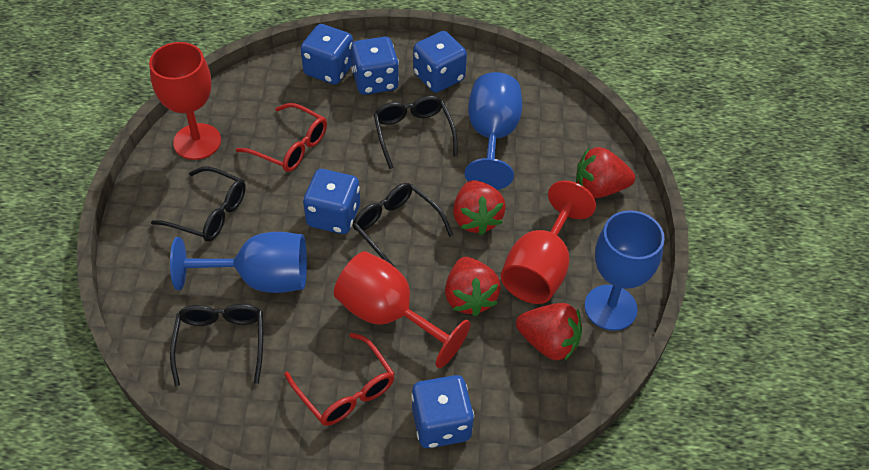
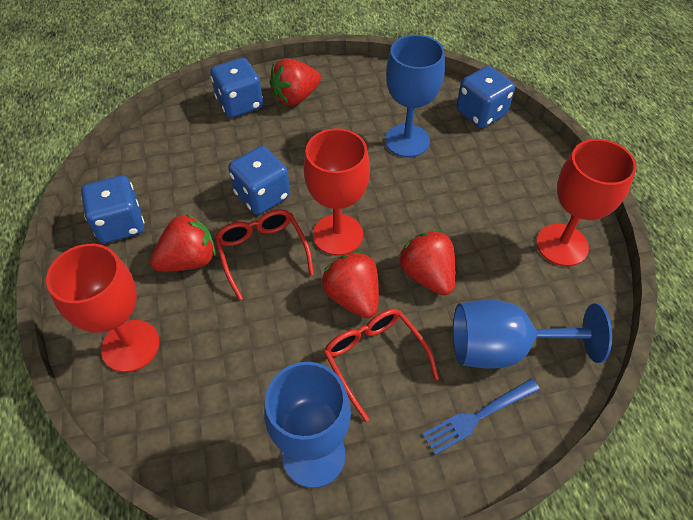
black glasses: [151,167,246,242] [170,304,263,386] [353,183,453,269] [373,96,458,169] = 4 -> none = 0
blue dice: [301,24,353,85] [303,169,360,234] [351,37,399,95] [411,375,474,448] [413,31,467,93] = 5 -> [81,175,144,243] [210,58,263,118] [228,146,290,215] [456,66,515,128] = 4
blue fork: none = 0 -> [422,378,540,455] = 1

